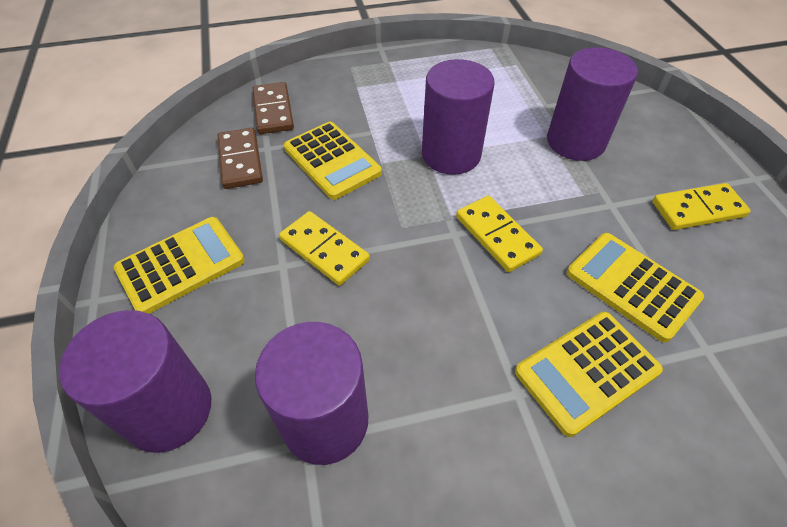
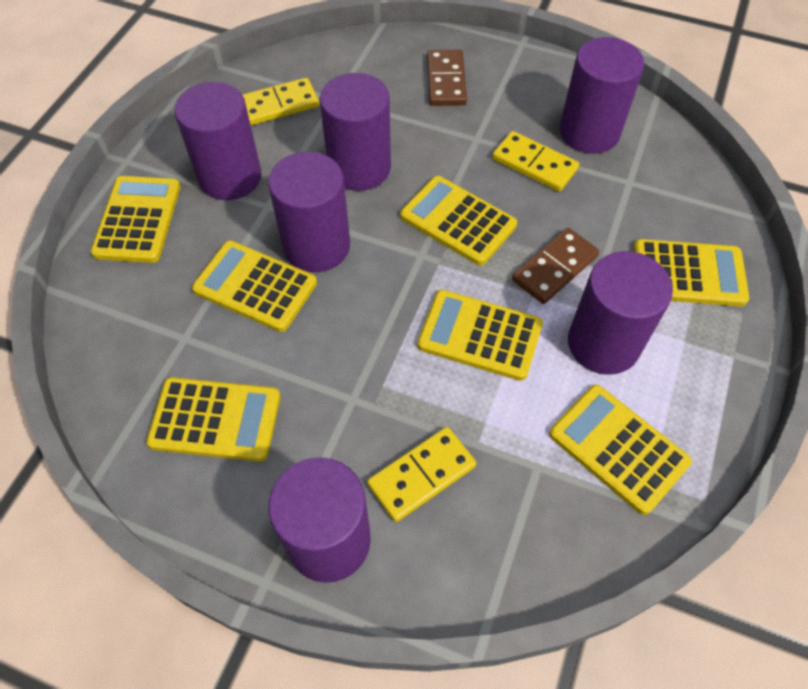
purple cylinder: [59,310,212,453] [255,322,368,465] [422,59,495,175] [547,47,638,161] = 4 -> [174,82,262,200] [268,152,350,272] [268,457,371,583] [320,73,391,191] [560,37,644,153] [568,251,673,375] = 6
yellow calculator: [114,217,245,314] [284,122,382,200] [515,312,663,437] [567,233,704,342] = 4 -> [91,176,181,263] [146,377,281,462] [192,240,317,332] [400,176,517,266] [417,290,543,381] [549,385,692,515] [633,239,749,307] = 7

